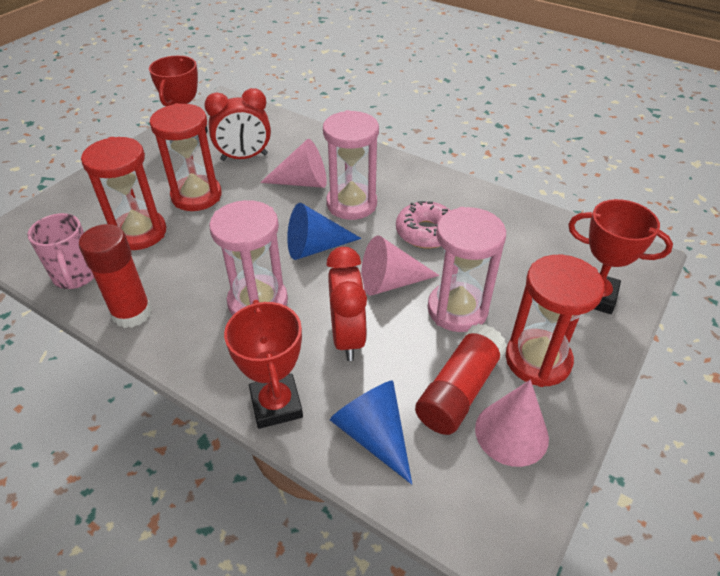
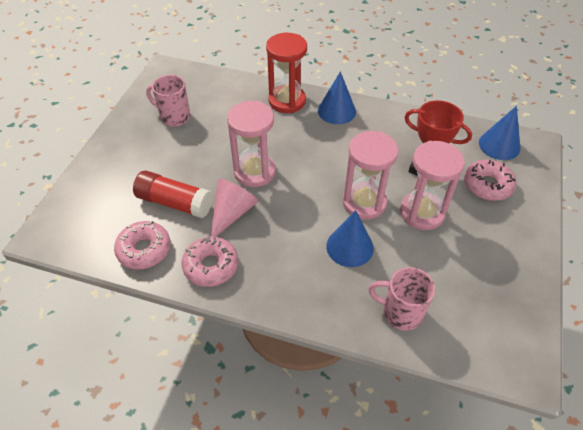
blue cone: [287,203,361,260] [330,380,412,484] = 2 -> [318,71,356,124] [326,210,374,267] [479,106,520,160] = 3
pink cone: [260,139,327,188] [361,236,440,296] [475,380,549,467] = 3 -> [211,179,258,237] = 1
pink donut: [396,201,451,248] = 1 -> [114,221,171,270] [182,237,238,287] [464,160,516,201] = 3
pink mug: [27,213,94,289] = 1 -> [146,75,190,127] [368,267,435,331] = 2
red clock: [204,88,271,161] [326,247,367,361] = 2 -> none = 0
red glue stick: [79,224,152,328] [415,323,507,435] = 2 -> [133,171,213,218] = 1
red hourglass: [81,137,166,250] [150,103,222,211] [506,255,605,387] = 3 -> [266,33,307,113] = 1
red trophy: [149,56,208,133] [224,300,303,429] [568,199,673,314] = 3 -> [405,100,472,176] = 1

